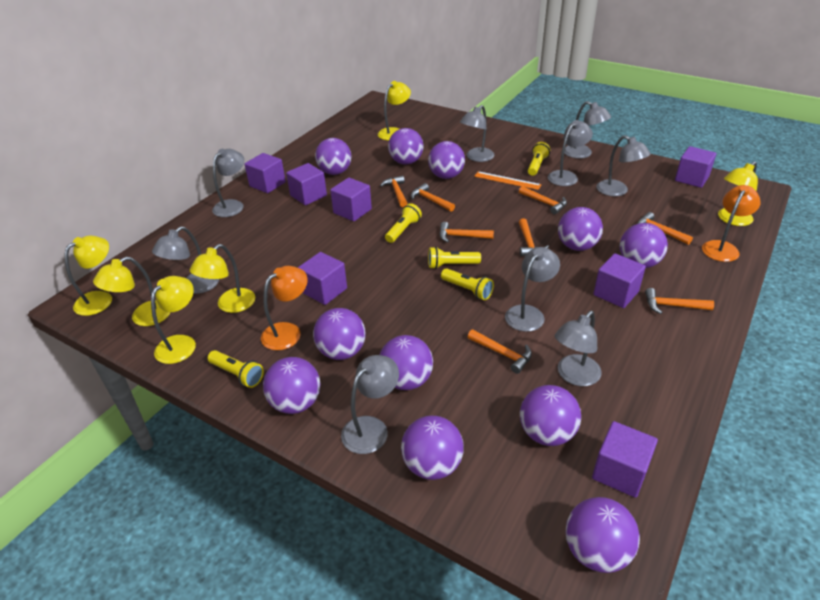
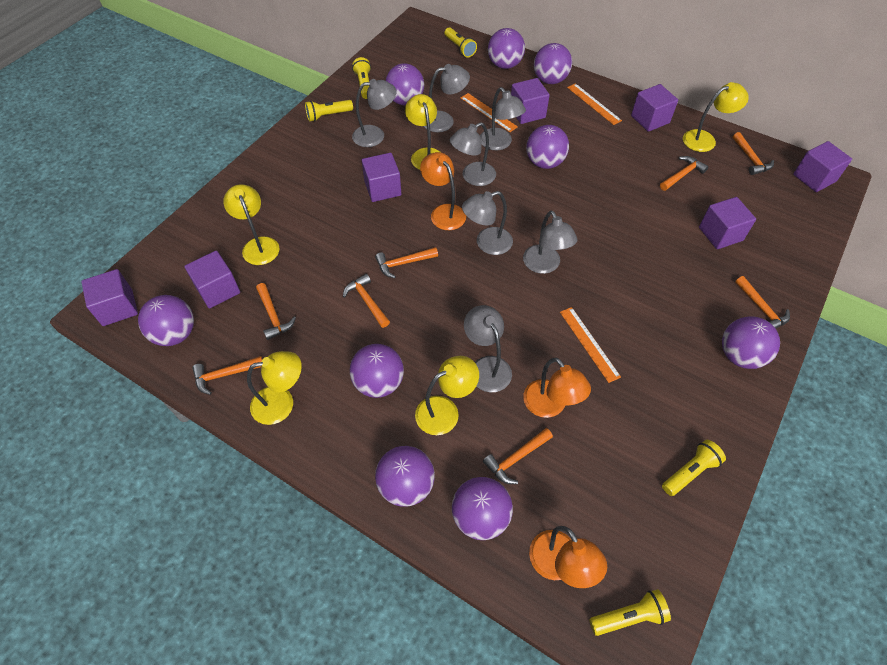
grey lamp: [152,226,219,294] [212,149,244,217] [341,355,399,454] [460,105,494,162] [505,247,560,332] [548,120,593,186] [555,311,602,386] [564,101,611,159] [596,135,651,196] = 9 -> [352,79,397,147] [424,64,470,132] [450,122,496,186] [462,191,513,255] [464,305,512,392] [480,87,526,150] [523,211,578,274] = 7
orange lamp: [261,266,308,350] [702,185,761,262] = 2 -> [420,152,466,230] [523,358,591,418] [529,526,607,588] = 3
orange ruler: [474,171,542,190] = 1 -> [461,93,518,132] [560,307,621,383] [567,83,622,125] = 3
purple ball: [263,357,320,414] [313,308,366,360] [315,138,351,175] [380,335,433,390] [388,128,423,164] [401,416,464,480] [428,141,465,179] [520,385,581,446] [558,207,603,251] [566,497,640,573] [620,223,668,268] = 11 -> [138,295,194,346] [350,344,404,398] [375,446,435,507] [386,63,424,105] [452,477,513,540] [488,28,525,69] [526,125,569,169] [534,43,572,84] [722,316,780,369] = 9
yellow lamp: [64,236,112,316] [93,257,170,326] [151,276,196,364] [190,244,255,313] [378,81,411,140] [718,161,758,226] = 6 -> [223,184,279,265] [247,351,302,425] [405,94,440,170] [415,356,479,435] [683,82,749,152] = 5

